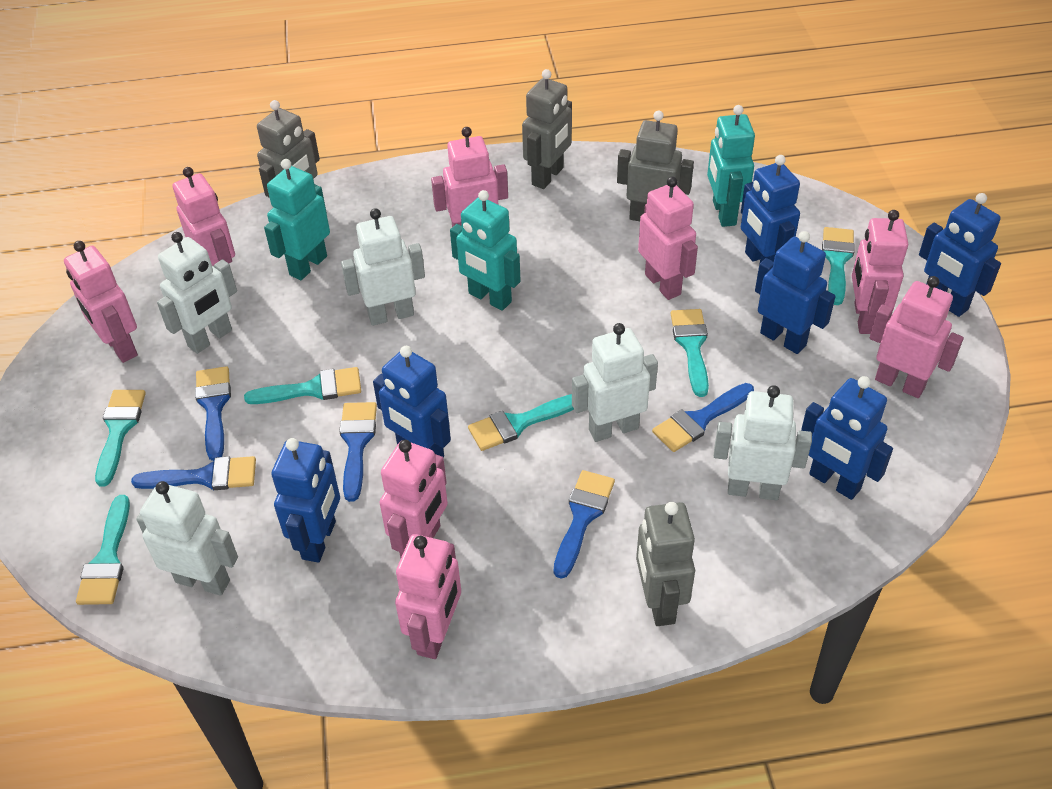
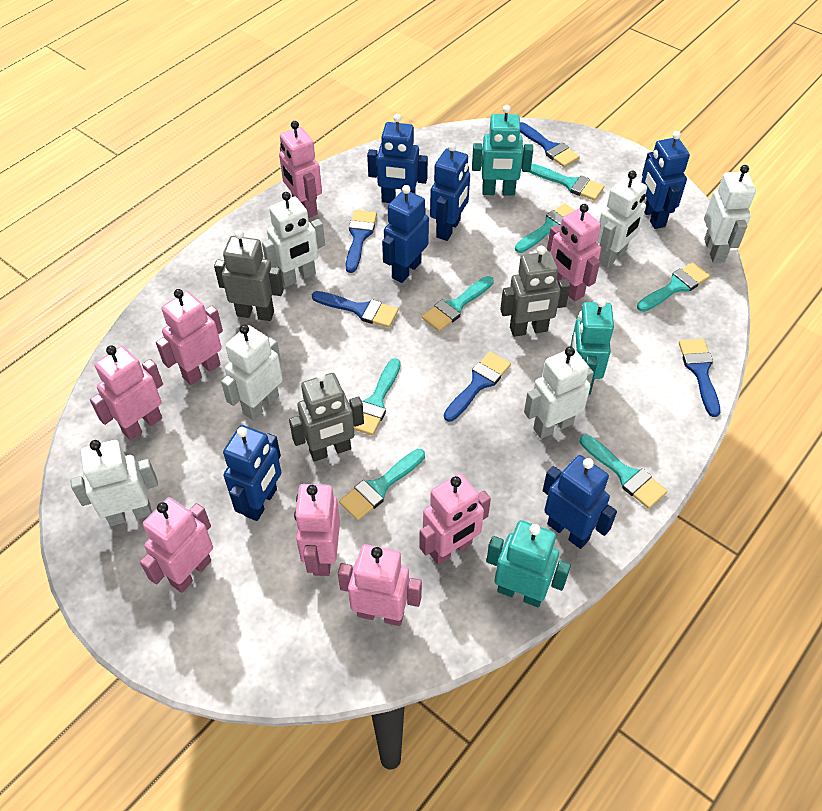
grey robot: [257,100,320,198] [522,69,572,189] [617,110,694,221] [636,502,695,626] = 4 -> [214,230,284,321] [289,371,364,462] [500,246,570,337] = 3
turquoise brush: [76,495,130,605] [95,390,146,487] [244,367,361,404] [468,394,574,451] [671,309,709,397] [822,227,855,305] = 6 -> [339,449,425,521] [354,358,401,436] [422,276,494,331] [515,203,575,253] [530,164,604,201] [580,434,668,509] [637,262,710,312] = 7
white robot: [136,481,238,596] [157,232,237,354] [341,208,425,326] [572,323,658,442] [714,385,812,500] = 5 -> [70,440,158,526] [221,324,283,421] [262,192,325,287] [524,347,594,439] [597,171,647,268] [704,165,756,263] = 6

